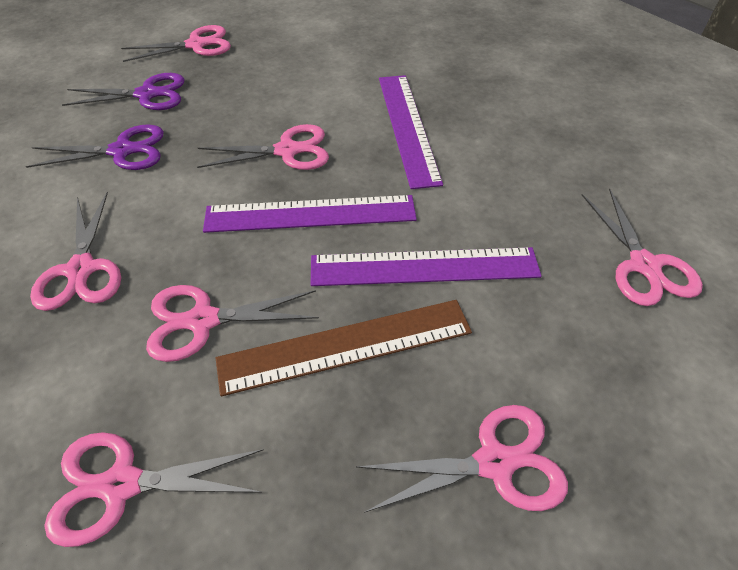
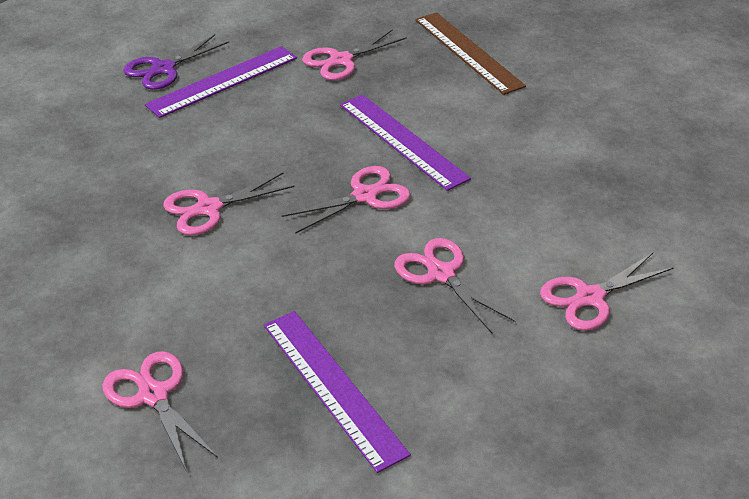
pink scissors: [30,192,121,311] [44,432,264,547] [121,25,231,62] [146,285,319,362] [197,124,329,170] [357,405,568,513] [582,188,703,306] = 7 -> [102,351,218,472] [163,173,295,235] [282,166,411,234] [302,29,407,80] [394,238,516,333] [540,253,674,331] = 6
purple scissors: [26,124,164,170] [62,73,185,110] = 2 -> [123,34,229,90] = 1

